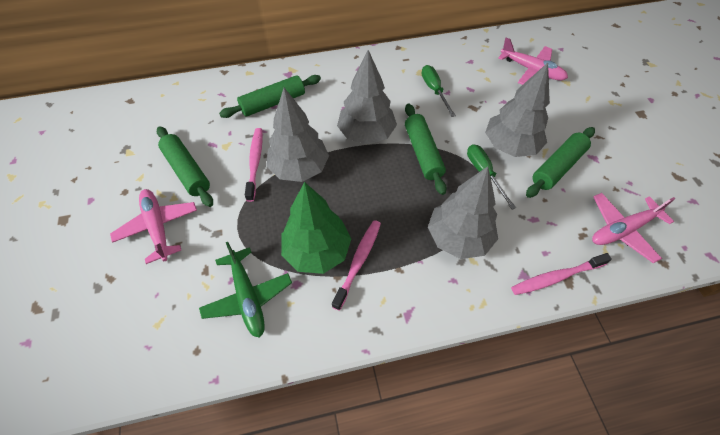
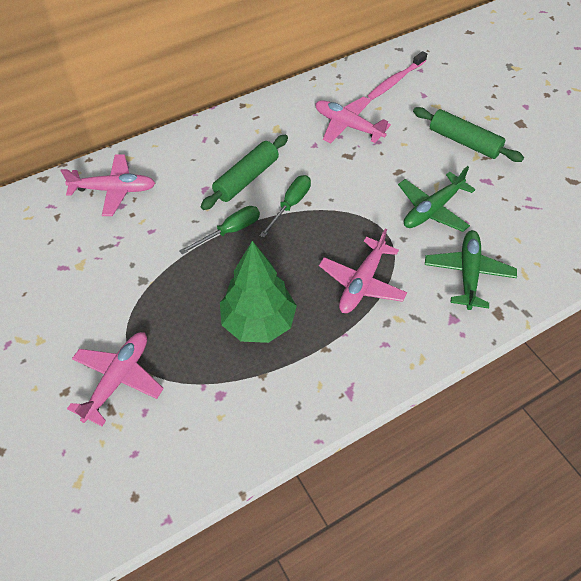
green plane: [199,242,292,338] = 1 -> [398,166,476,232] [425,230,517,310] = 2
green rolling pin: [157,126,213,207] [219,75,321,118] [405,104,447,195] [526,127,595,198] = 4 -> [200,135,288,210] [413,107,524,162] = 2
grey tree: [266,88,329,182] [337,50,397,145] [428,166,498,259] [485,63,550,157] = 4 -> none = 0
pink plane: [110,189,197,264] [498,38,568,85] [592,193,675,263] = 3 -> [61,154,155,216] [67,332,164,426] [315,96,391,143] [319,229,407,313] = 4
pink toothbrush: [245,128,263,202] [332,220,381,311] [511,253,612,295] = 3 -> [368,51,427,100] = 1

